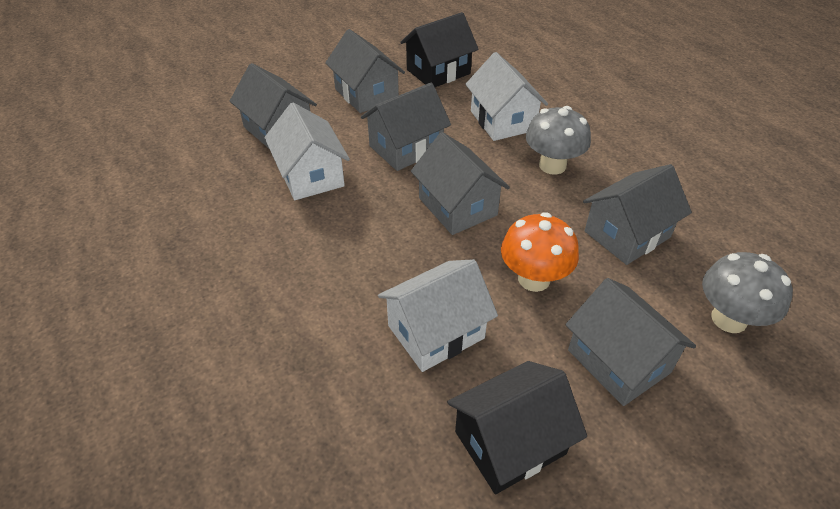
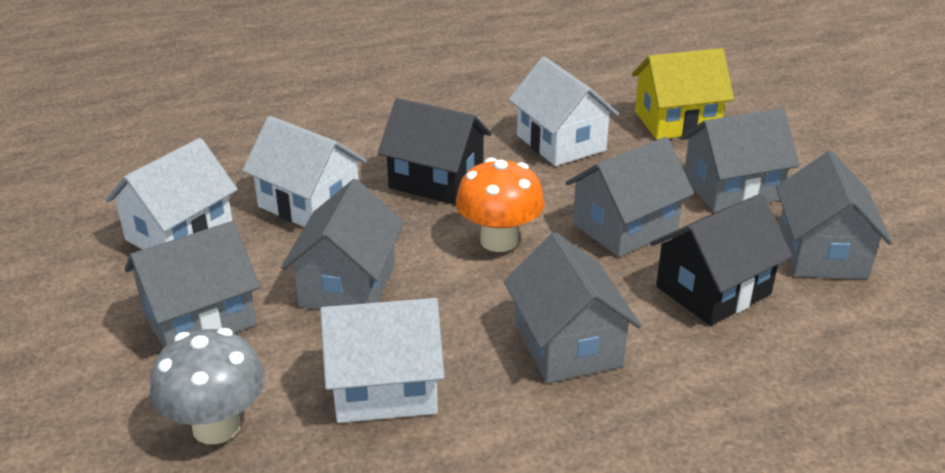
grey mushroom: [526,106,591,175] [702,252,793,333] = 2 -> [150,328,265,444] = 1
white house: [264,102,350,200] [378,259,498,372] [465,52,548,141] = 3 -> [105,138,238,250] [242,116,367,227] [320,298,445,423] [509,57,619,166] = 4
yellow house: none = 0 -> [632,48,734,140] = 1

